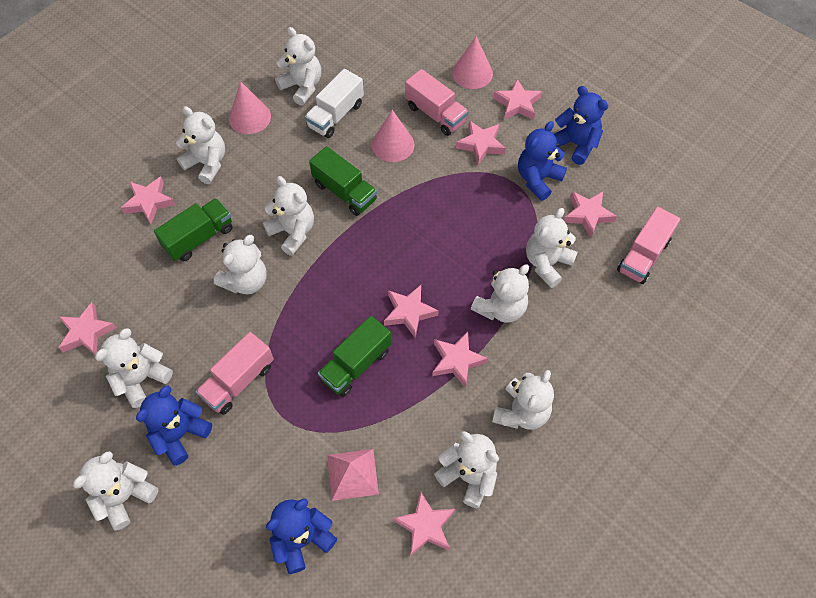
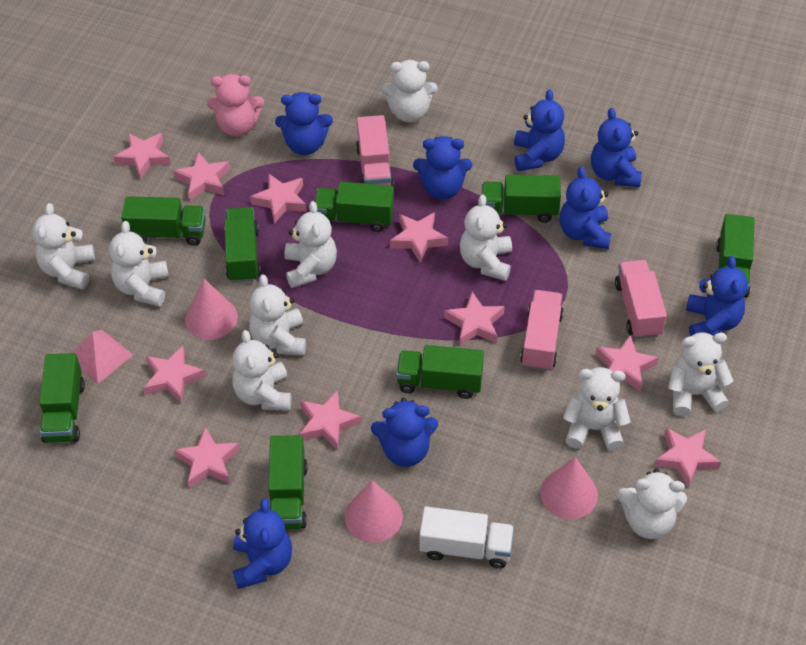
blue teddy bear: [136,386,212,466] [266,499,337,574] [518,121,567,201] [554,86,608,165] = 4 -> [233,498,292,589] [275,92,333,155] [371,398,438,467] [413,136,472,200] [514,89,565,171] [560,167,611,249] [591,108,642,187] [686,256,748,336] = 8
green truck: [154,198,233,261] [309,146,377,216] [318,316,392,397] = 3 -> [39,353,85,443] [121,196,205,246] [224,207,261,283] [268,435,308,529] [315,182,394,232] [396,345,484,399] [482,174,561,223] [716,214,755,298] = 8
pink star: [58,302,116,355] [121,177,175,224] [384,285,438,338] [393,492,455,556] [432,332,488,388] [456,120,506,165] [493,79,542,120] [564,191,617,237] = 8 -> [113,133,171,180] [144,346,206,404] [173,152,230,201] [174,427,240,488] [250,173,307,223] [299,390,361,451] [390,212,448,263] [444,292,505,346] [596,335,659,392] [654,427,721,487] = 10
pink teddy bear: none = 0 -> [207,74,264,137] = 1

